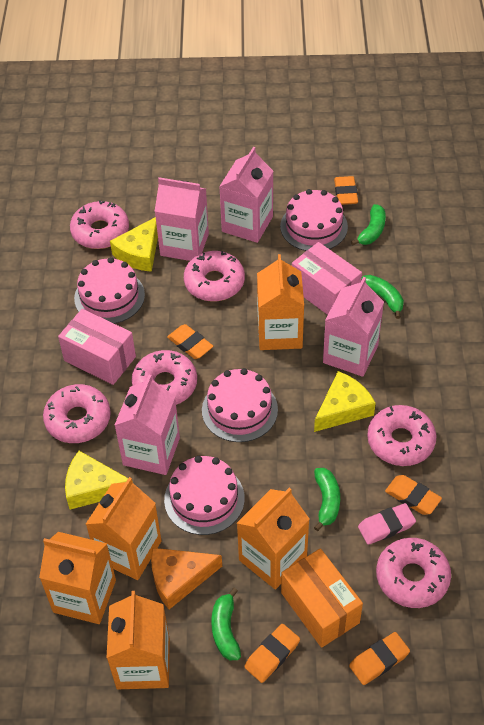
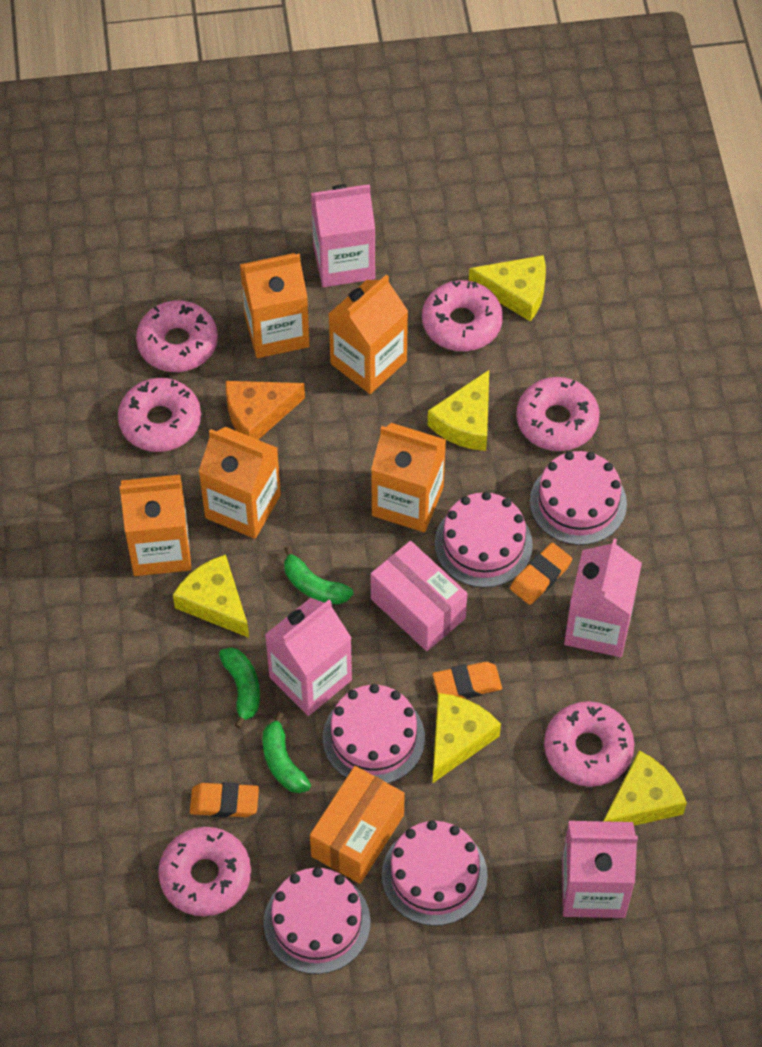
green banana: [211,588,241,660] [314,468,340,531] [351,204,386,245] [361,275,404,319] = 4 -> [219,647,260,729] [262,712,311,793] [284,546,353,604] = 3
orange eraser: [167,324,213,359] [244,624,300,683] [334,176,358,205] [349,632,410,685] [385,475,442,515] = 5 -> [190,782,259,817] [432,662,502,698] [510,543,572,605] = 3
pink box: [58,309,136,385] [292,242,362,315] = 2 -> [371,541,467,651] = 1
pink cake: [74,257,145,324] [164,456,245,535] [202,368,278,442] [280,189,348,251] = 4 -> [264,867,371,974] [323,684,425,784] [382,820,488,926] [435,492,533,588] [530,451,627,545] = 5
pink eraser: [358,503,416,545] = 1 -> none = 0
yellow cheese: [65,451,133,510] [110,217,158,272] [314,371,376,432] = 3 -> [173,555,249,638] [428,370,489,451] [433,693,501,783] [469,255,546,322] [604,750,687,826] = 5

